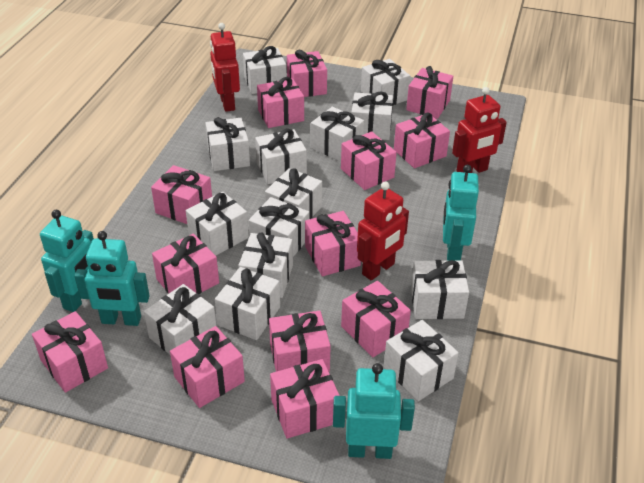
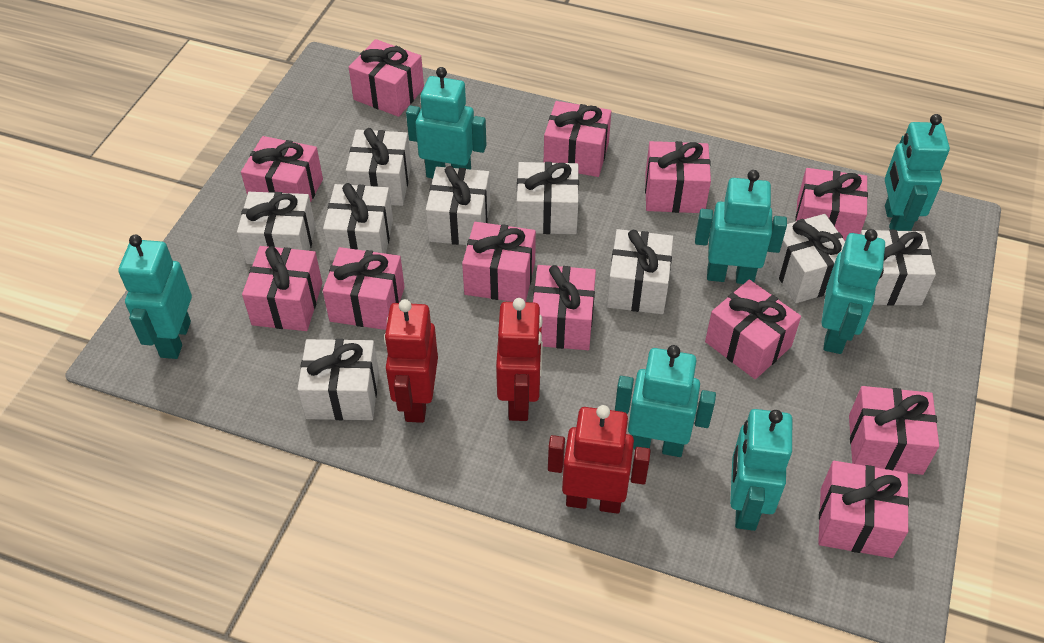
pink gift: [32,311,108,393] [151,165,212,224] [152,233,219,294] [170,326,245,408] [257,77,304,128] [269,311,331,372] [270,359,340,439] [287,50,327,97] [305,211,361,276] [341,131,397,190] [341,281,411,357] [394,112,450,168] [406,66,453,119] = 13 -> [241,136,323,202] [242,246,322,331] [323,247,405,330] [349,39,424,117] [462,222,536,302] [533,265,596,350] [544,101,611,177] [645,141,711,213] [705,280,801,379] [795,168,868,241] [818,461,909,558] [849,386,939,475] = 12
turquoise robot: [40,210,94,312] [74,231,150,326] [333,363,415,459] [443,165,479,261] = 4 -> [118,235,192,359] [406,67,486,178] [615,345,716,457] [695,170,787,284] [730,409,792,531] [821,229,885,354] [885,114,950,231] = 7
white gift: [144,284,216,354] [186,192,249,256] [205,117,250,171] [215,267,280,340] [238,232,293,298] [243,46,287,94] [249,197,310,257] [255,129,307,184] [265,168,322,219] [311,107,364,162] [351,92,393,140] [361,59,410,105] [384,320,459,401] [411,260,469,319] = 14 -> [237,192,316,264] [297,339,379,420] [323,183,393,261] [346,128,411,206] [426,166,491,245] [517,162,579,234] [607,229,673,314] [767,214,845,303] [860,230,936,306] = 9

